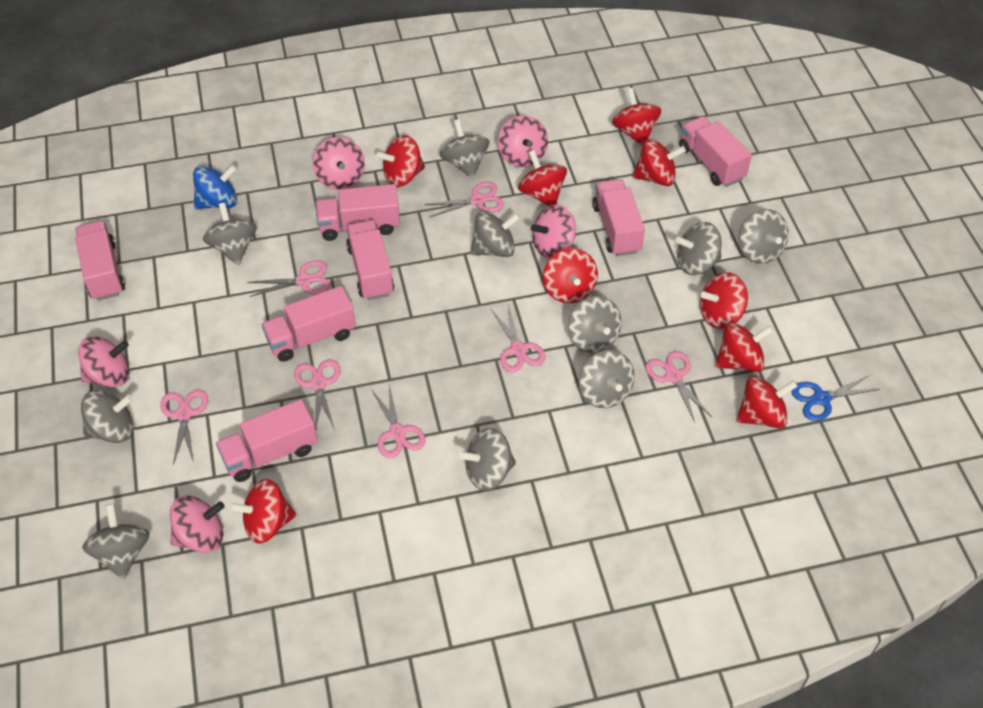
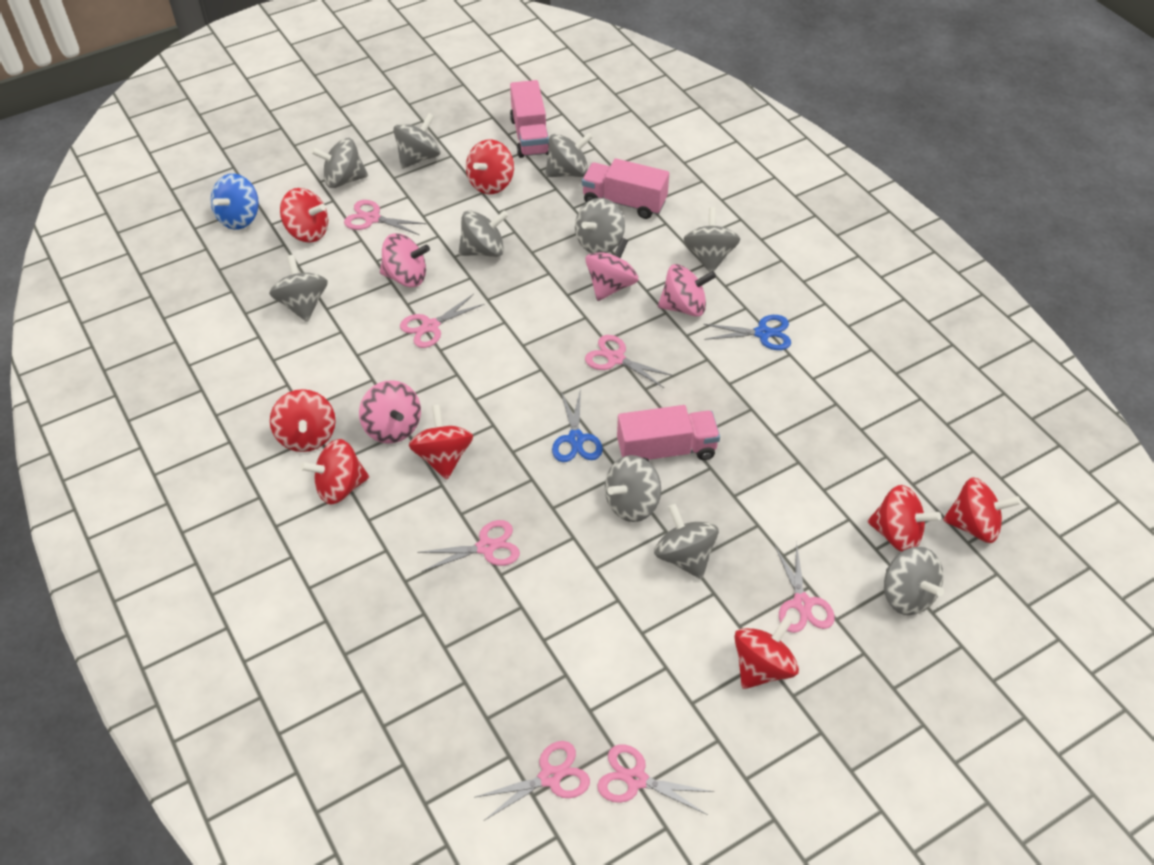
blue scissors: [791,375,880,421] = 1 -> [552,389,603,462] [703,315,791,350] = 2
pink spinning top: [78,336,129,387] [170,496,225,553] [312,137,365,190] [498,115,548,167] [531,205,576,259] = 5 -> [359,380,421,444] [380,233,430,287] [585,238,638,301] [658,264,716,317] = 4
pink truck: [75,221,125,301] [216,399,318,482] [262,286,356,362] [315,184,400,241] [346,220,394,300] [592,179,645,256] [679,116,752,187] = 7 -> [510,80,549,158] [582,158,669,219] [617,405,720,462] = 3
red spinning top: [229,479,296,544] [376,135,425,187] [518,150,567,206] [543,248,598,303] [612,88,661,146] [633,139,686,186] [700,272,748,329] [715,322,774,372] [737,376,798,428] = 9 -> [270,389,335,452] [280,188,328,243] [300,439,369,505] [409,404,473,480] [466,140,514,194] [734,616,799,689] [868,485,941,552] [943,477,1021,543] = 8

